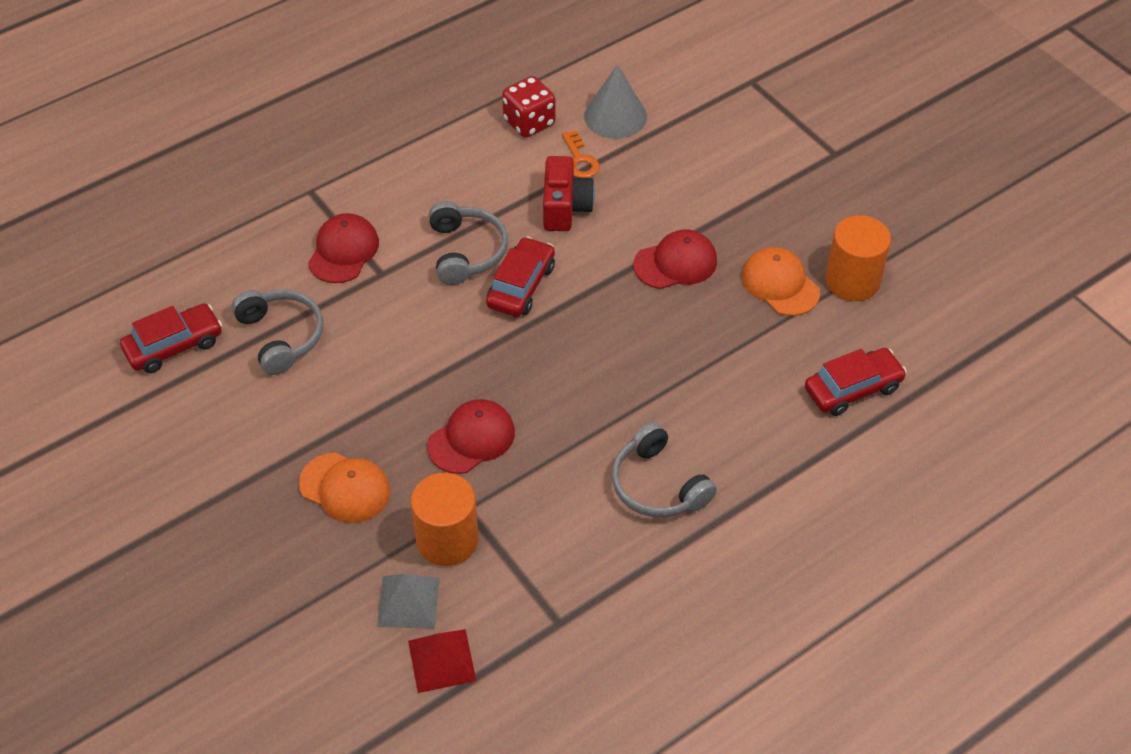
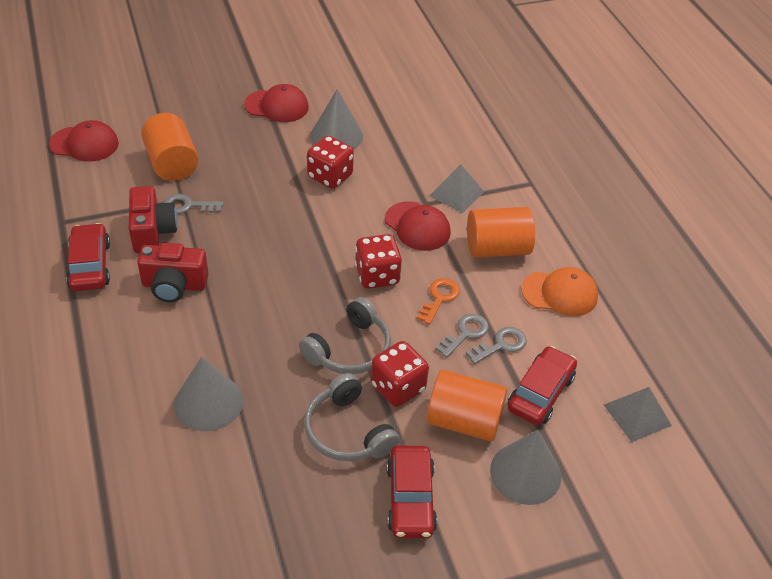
grey cone: [584,64,647,139] = 1 -> [174,357,243,431] [311,89,363,149] [490,430,561,505] = 3
grey headphones: [232,289,323,375] [429,201,508,285] [612,422,717,517] = 3 -> [299,297,391,374] [304,373,400,461] = 2
grey key: none = 0 -> [164,194,223,214] [435,314,489,358] [466,327,527,364] = 3
grey pyramid: [377,574,440,629] = 1 -> [429,164,484,213] [604,387,672,442] = 2
orange cap: [299,453,391,523] [742,247,820,316] = 2 -> [521,267,598,316] = 1
orange cylinder: [411,473,479,566] [825,215,891,301] = 2 -> [141,113,198,181] [426,370,507,442] [467,207,535,258] = 3
red camera: [543,156,595,231] = 1 -> [129,186,178,253] [137,243,208,302] = 2
red dice: [502,76,556,138] = 1 -> [307,136,354,189] [355,234,402,289] [371,341,429,407] = 3
red pyramid: [408,629,476,693] = 1 -> none = 0

